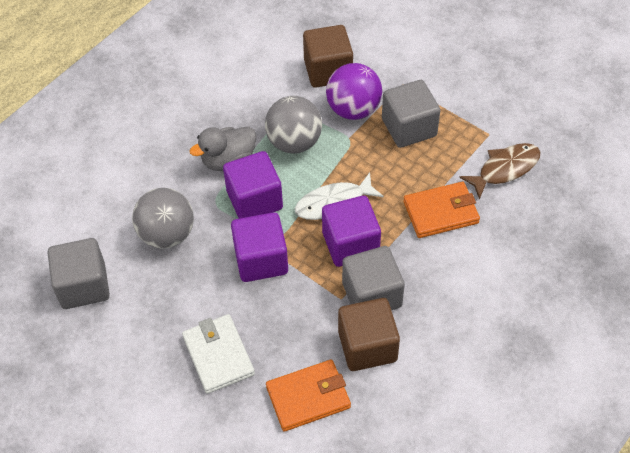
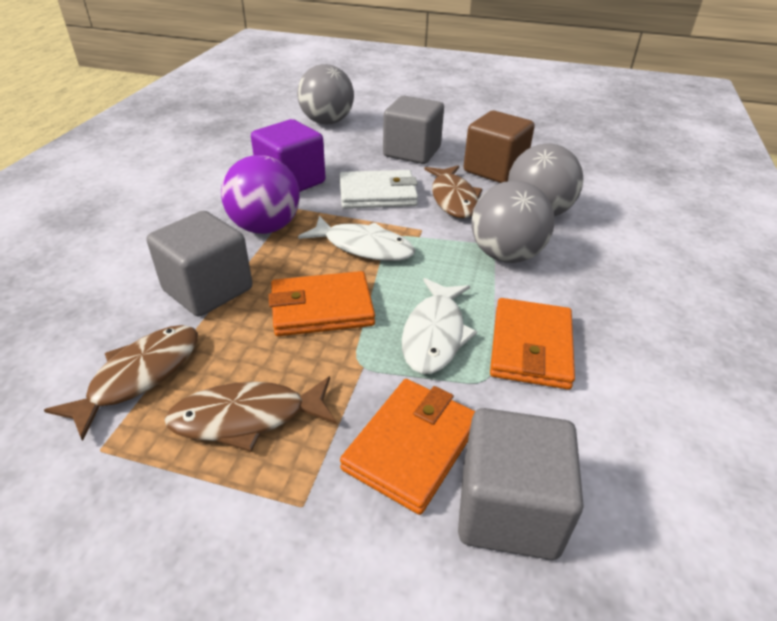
brown cube: [303,25,353,88] [338,298,400,371] = 2 -> [463,111,535,183] = 1
brown fish: [459,143,540,200] = 1 -> [44,325,198,441] [164,376,337,452] [424,165,483,218] = 3
grey ball: [132,188,194,249] [265,96,322,154] = 2 -> [297,64,354,124] [471,181,555,263] [508,144,583,216] = 3
grey duck: [190,127,257,171] = 1 -> none = 0
orange wallet: [266,359,351,432] [403,182,480,238] = 2 -> [269,271,375,336] [340,379,475,515] [490,298,575,390] = 3
purple cube: [223,151,283,219] [231,212,288,282] [322,196,381,267] = 3 -> [251,119,325,192] = 1
white fish: [295,172,384,220] = 1 -> [298,216,415,261] [402,278,477,374] = 2

